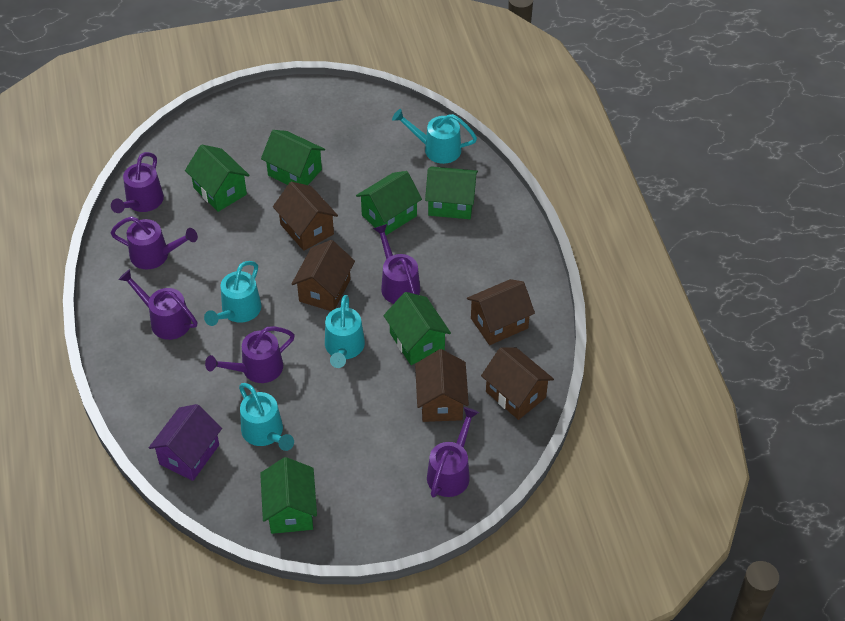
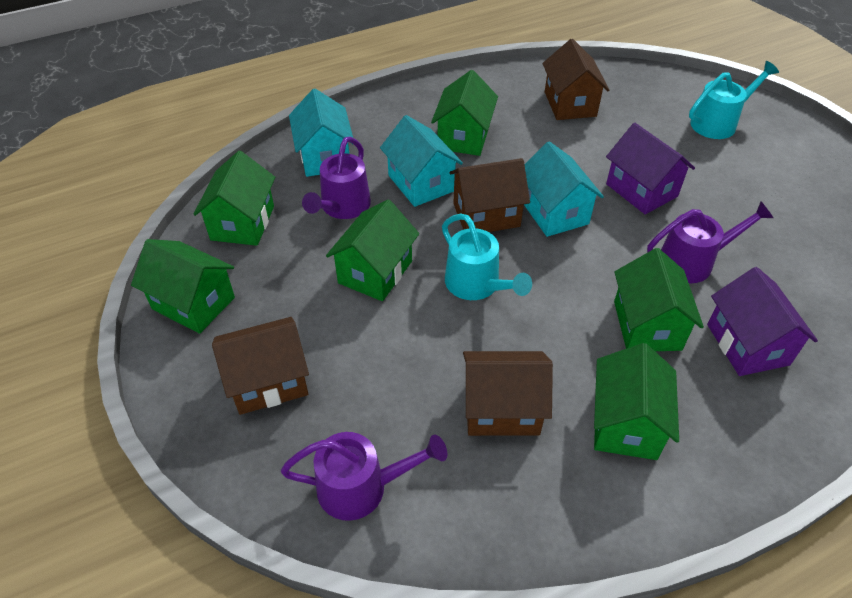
brown house: [273,182,338,251] [292,240,355,311] [415,349,469,422] [467,279,535,345] [481,347,554,420] = 5 -> [212,317,309,415] [449,158,530,232] [463,351,553,436] [542,39,609,120] = 4
purple house: [149,404,222,481] = 1 -> [606,123,695,214] [707,267,818,376] = 2
purple watering can: [110,216,198,270] [111,152,164,213] [119,269,197,340] [205,326,295,383] [373,224,420,304] [427,407,479,498] = 6 -> [281,432,447,521] [302,137,371,219] [647,201,774,283] = 3
turquoise house: none = 0 -> [289,89,354,177] [380,115,463,207] [524,141,604,237] = 3
turquoise watering can: [204,261,261,326] [239,383,294,451] [325,295,365,368] [392,109,477,164] = 4 -> [442,213,532,300] [689,61,779,139] = 2

